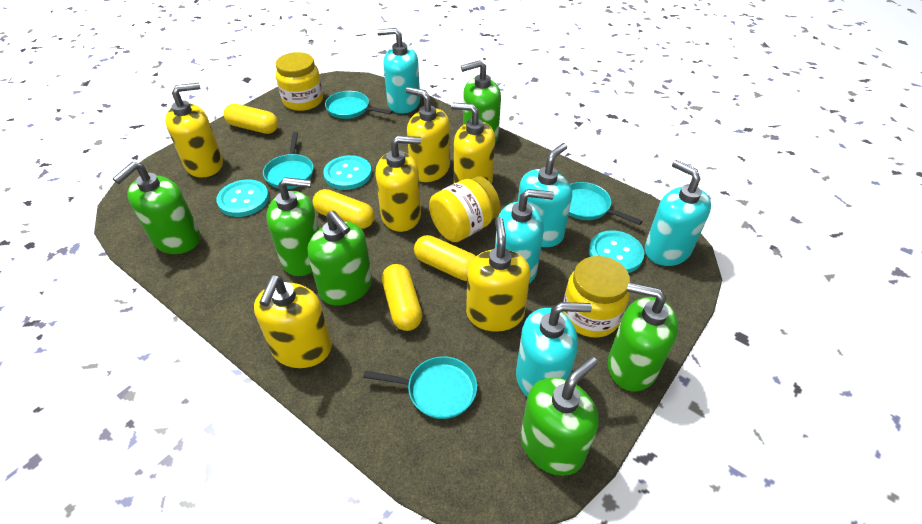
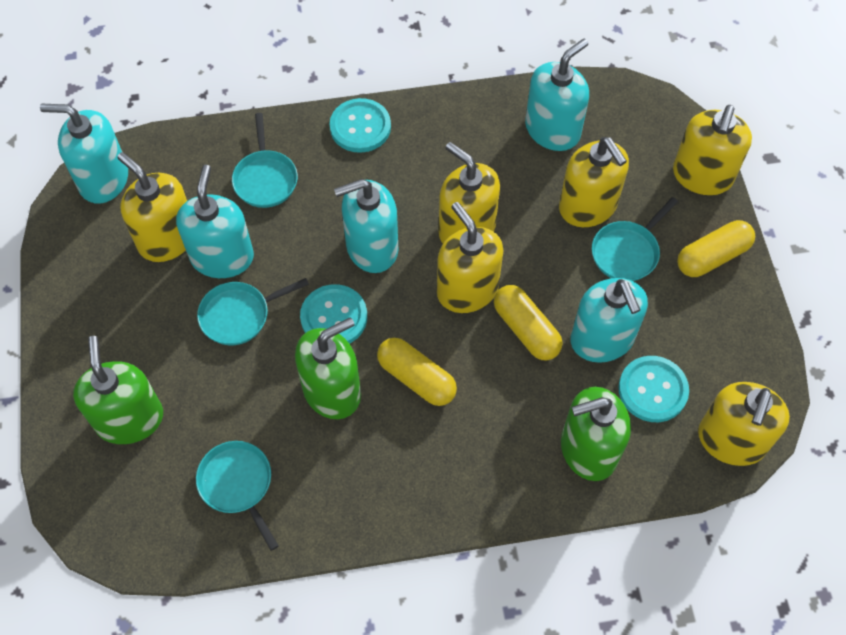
green soap dispenser: [113,162,200,254] [266,177,319,276] [307,210,372,306] [461,60,501,143] [521,356,599,476] [608,283,678,391] = 6 -> [73,336,163,444] [295,317,361,419] [561,387,631,481] = 3
yellow capsule: [224,104,278,134] [313,189,375,229] [382,264,422,331] [414,235,476,281] = 4 -> [377,338,457,406] [494,285,562,361] [677,220,755,277] = 3
yellow jar: [276,52,323,111] [429,176,501,242] [562,256,630,338] = 3 -> none = 0

